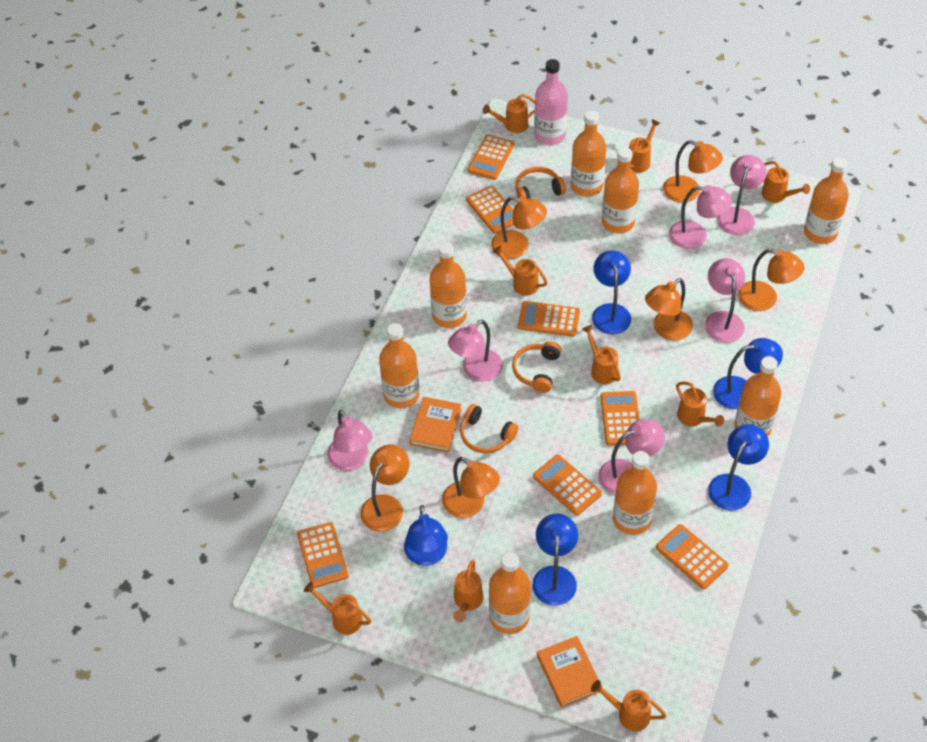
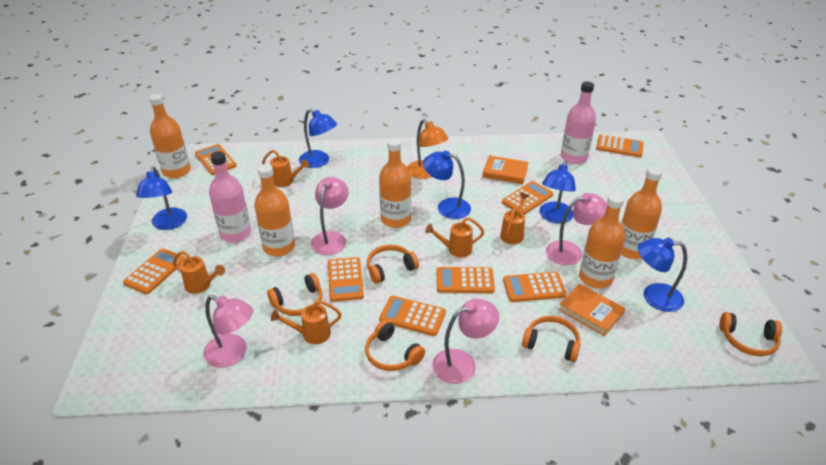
orange bottle: [379,323,419,408] [430,242,467,328] [489,552,531,634] [571,110,606,197] [602,147,639,234] [613,451,657,535] [734,356,781,437] [804,157,849,244] = 8 -> [149,94,191,178] [254,164,295,256] [379,138,411,228] [579,193,625,289] [621,167,662,259] = 5
orange calculator: [297,522,349,588] [466,186,514,234] [468,135,514,180] [518,301,580,337] [533,455,602,516] [601,391,640,446] [656,524,729,589] = 7 -> [123,248,185,294] [195,144,237,175] [328,257,364,302] [379,296,446,336] [437,267,495,293] [502,181,553,215] [503,272,567,302] [596,134,644,157] = 8
orange headphones: [460,404,518,454] [512,342,561,393] [515,167,566,198] = 3 -> [267,273,323,316] [365,320,425,371] [367,245,419,284] [522,316,581,362] [719,312,782,356] = 5
orange lamp: [360,444,410,532] [442,457,500,518] [491,196,547,259] [645,278,693,341] [663,140,723,203] [738,249,805,311] = 6 -> [407,119,448,179] = 1
orange watering can: [304,582,371,635] [453,560,484,622] [483,94,535,133] [493,245,548,296] [582,325,621,384] [591,680,666,731] [629,119,660,173] [676,381,724,427] [762,161,810,203] = 9 -> [173,251,225,294] [262,150,309,187] [271,300,342,344] [425,217,484,257] [500,193,529,244] = 5
pink bottle: [534,59,568,145] = 1 -> [209,151,251,242] [561,81,596,164] = 2
pink lamp: [327,409,372,471] [448,320,503,382] [598,419,665,495] [669,185,732,249] [705,258,745,343] [717,155,766,235] = 6 -> [203,295,254,368] [311,177,349,255] [432,299,499,384] [546,193,607,265] = 4

